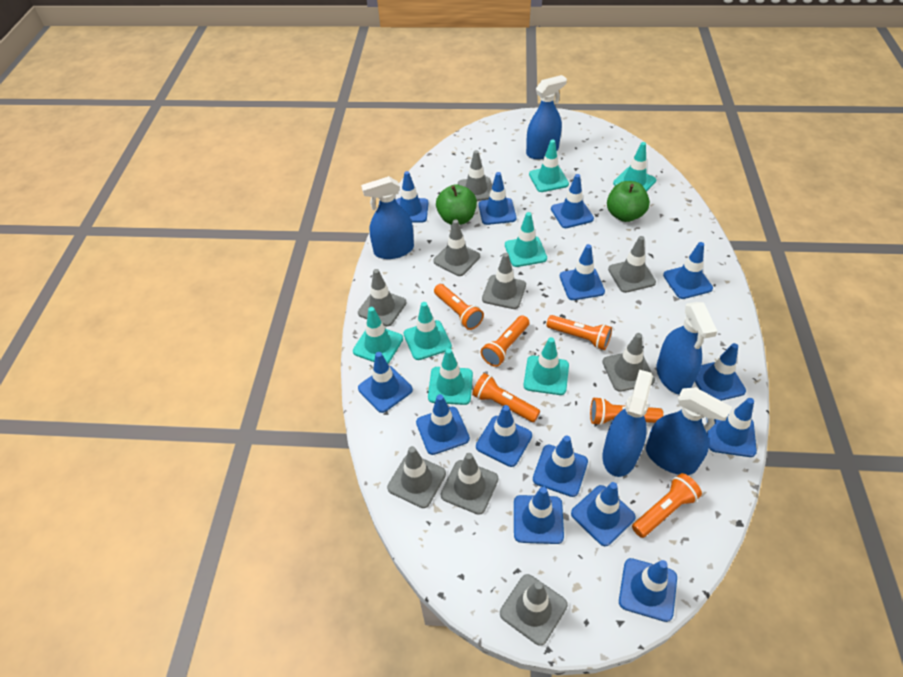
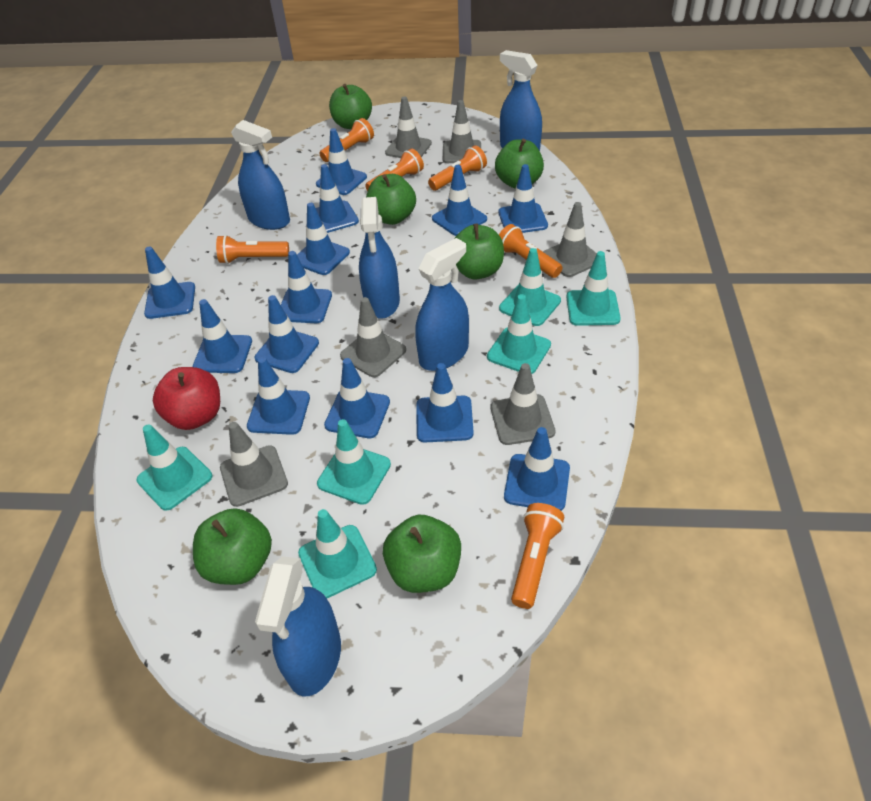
blue traffic cone: [358,352,413,413] [396,171,429,223] [416,394,470,455] [476,405,532,467] [478,172,516,225] [514,487,564,544] [533,435,588,497] [551,174,594,228] [560,244,605,300] [571,482,636,546] [619,558,677,622] [663,242,713,299] [695,343,746,401] [707,398,757,457] = 14 -> [144,246,195,319] [193,299,252,373] [247,357,310,435] [255,295,319,373] [281,251,332,323] [297,203,350,275] [316,128,367,195] [316,164,359,233] [324,358,390,438] [416,363,474,442] [432,165,487,236] [498,164,548,233] [504,427,570,511] = 13
green apple: [436,184,477,225] [607,181,650,222] = 2 -> [193,508,272,585] [329,84,372,129] [366,174,416,225] [383,515,461,593] [454,223,504,280] [495,139,544,189] = 6
grey traffic cone: [358,269,406,326] [387,446,446,508] [433,219,480,276] [441,453,499,515] [458,150,492,201] [482,253,526,309] [500,574,568,646] [602,333,655,392] [608,236,656,293] = 9 -> [220,422,288,507] [340,297,406,377] [385,97,432,158] [443,100,481,163] [491,363,556,445] [543,202,597,277] = 6
red apple: none = 0 -> [153,367,220,430] = 1
turquoise traffic cone: [353,307,403,364] [404,302,452,360] [428,348,473,405] [505,212,547,267] [524,337,569,395] [529,140,569,192] [613,142,656,192] = 7 -> [137,425,212,511] [298,509,377,598] [317,419,391,505] [487,294,551,374] [499,248,561,326] [566,251,621,326] = 6

